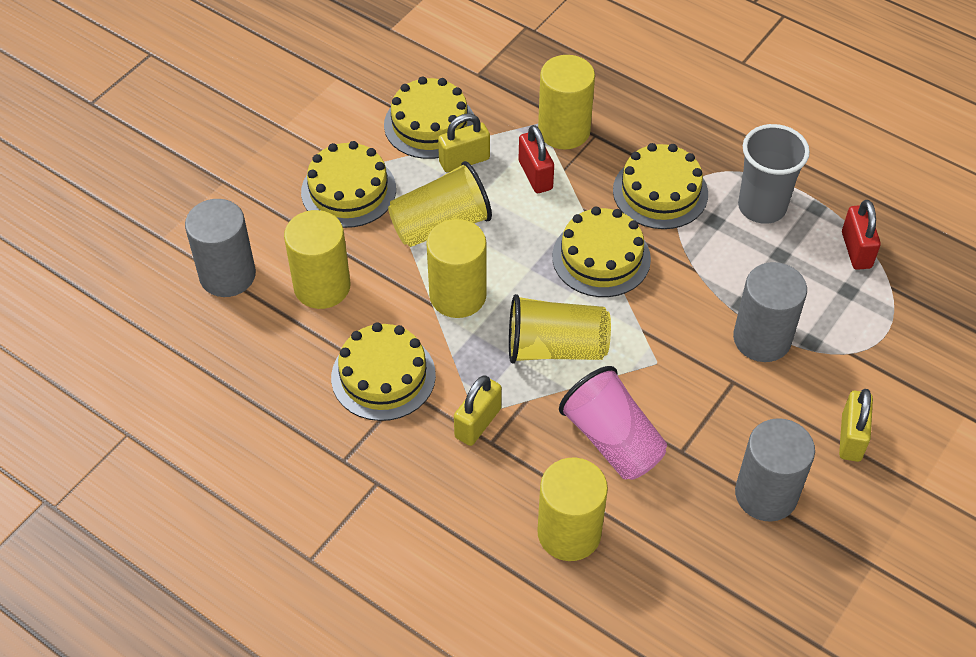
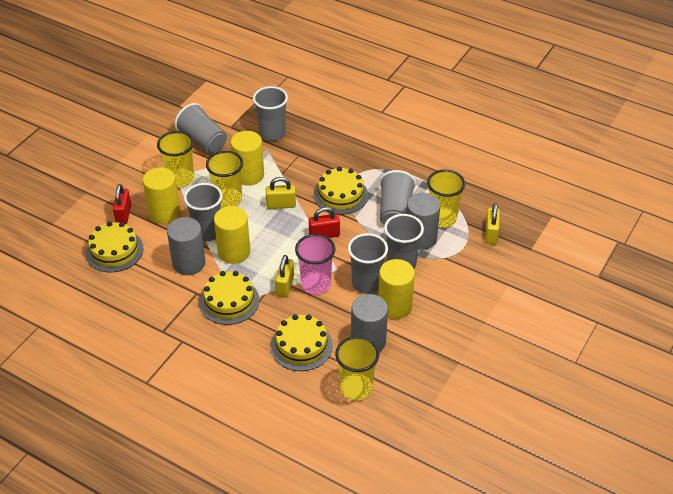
grey cup: [738,124,810,224] = 1 -> [175,103,227,154] [184,183,223,241] [253,86,288,141] [348,233,388,294] [380,170,416,225] [384,214,424,269] = 6
yellow cake: [301,141,396,228] [331,322,436,421] [384,77,474,159] [552,207,651,297] [613,143,708,229] = 5 -> [86,221,143,272] [200,271,259,325] [271,314,333,371] [314,167,368,215] = 4
yellow cup: [388,161,492,247] [509,294,611,363] = 2 -> [157,131,194,188] [206,151,243,208] [335,336,379,401] [427,169,465,228] = 4

